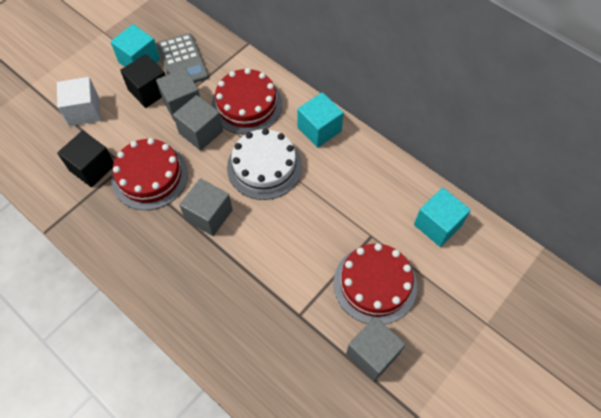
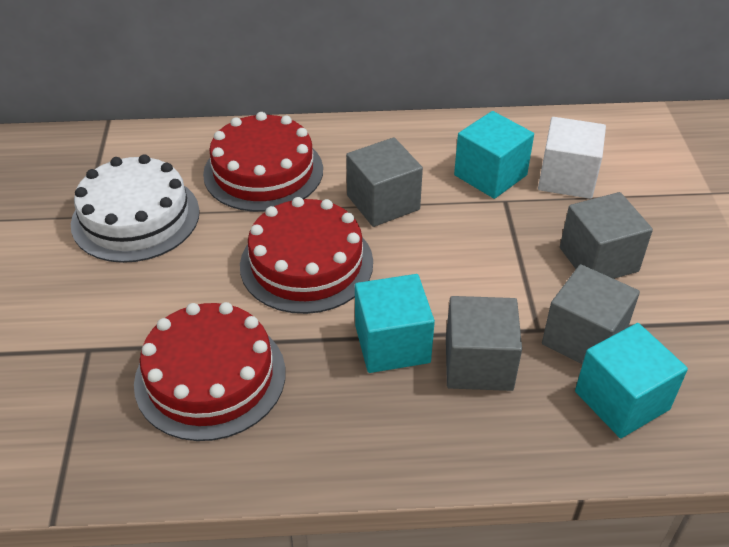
black cube: [57,131,114,187] [120,54,166,108] = 2 -> none = 0
grey calculator: [157,33,209,83] = 1 -> none = 0

